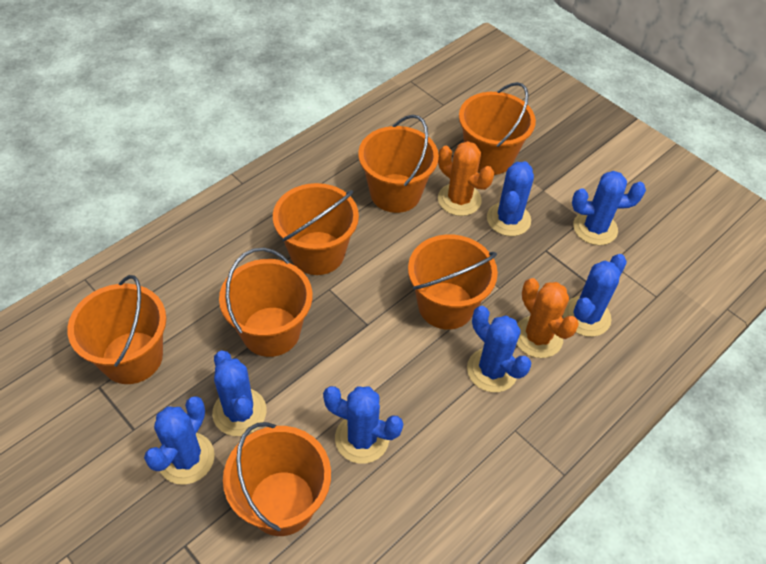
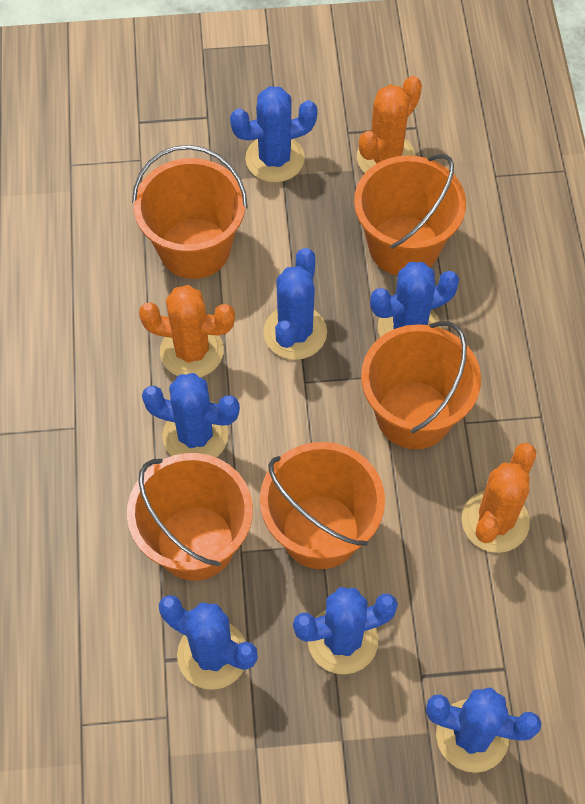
orange bucket: [67,275,166,384] [219,248,313,357] [223,422,331,536] [273,183,359,275] [358,115,439,213] [408,235,498,330] [459,82,536,175] = 7 -> [127,453,253,581] [132,145,248,279] [260,442,385,569] [354,154,466,275] [361,321,481,449] = 5
orange cactus: [438,141,494,216] [517,278,579,358] = 2 -> [139,285,235,377] [357,76,422,173] [462,443,536,553] = 3

